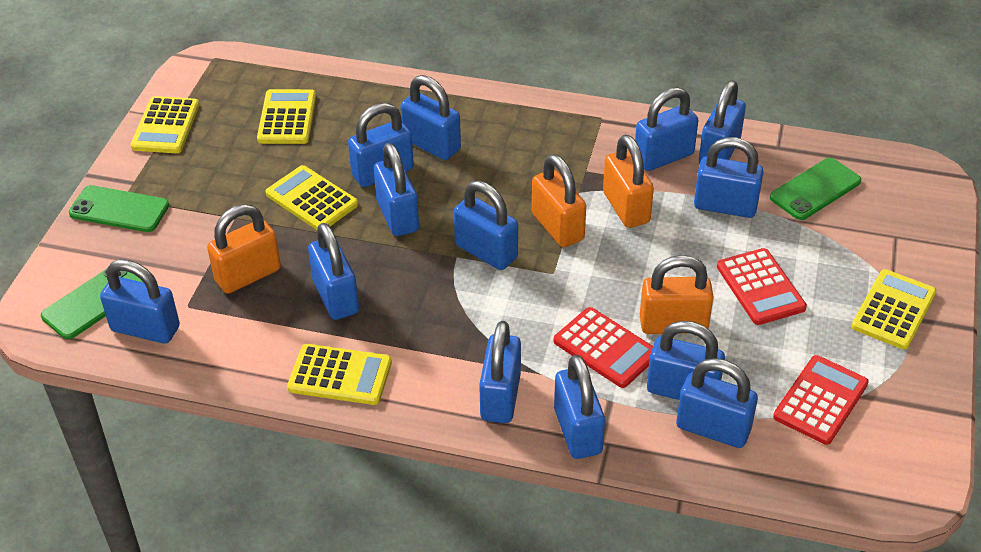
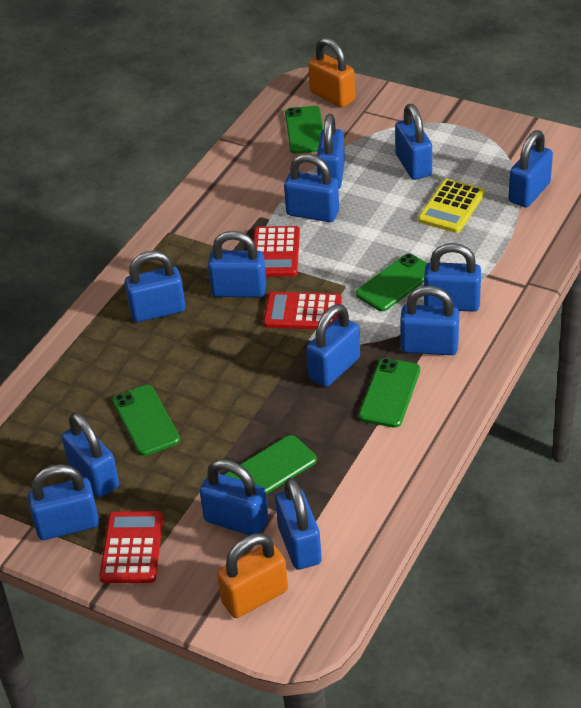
green phone: [41,270,144,339] [69,185,169,232] [770,158,861,220] = 3 -> [112,385,180,456] [224,435,317,494] [285,106,323,154] [356,253,427,311] [359,358,420,428] = 5
orange padlock: [207,204,281,294] [532,154,586,247] [603,135,654,228] [640,255,714,334] = 4 -> [217,533,288,618] [308,37,355,107] = 2
yellow calculator: [131,96,199,153] [257,89,316,144] [265,165,358,230] [287,344,392,405] [851,269,937,349] = 5 -> [418,179,485,233] = 1

